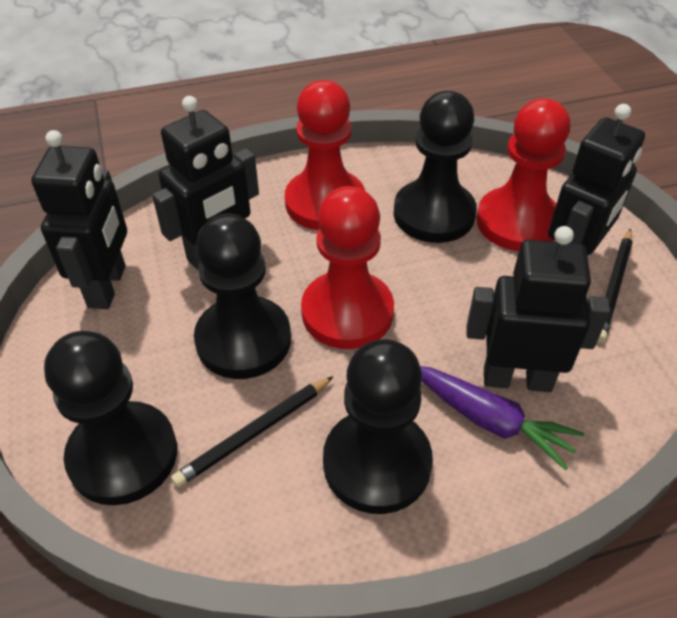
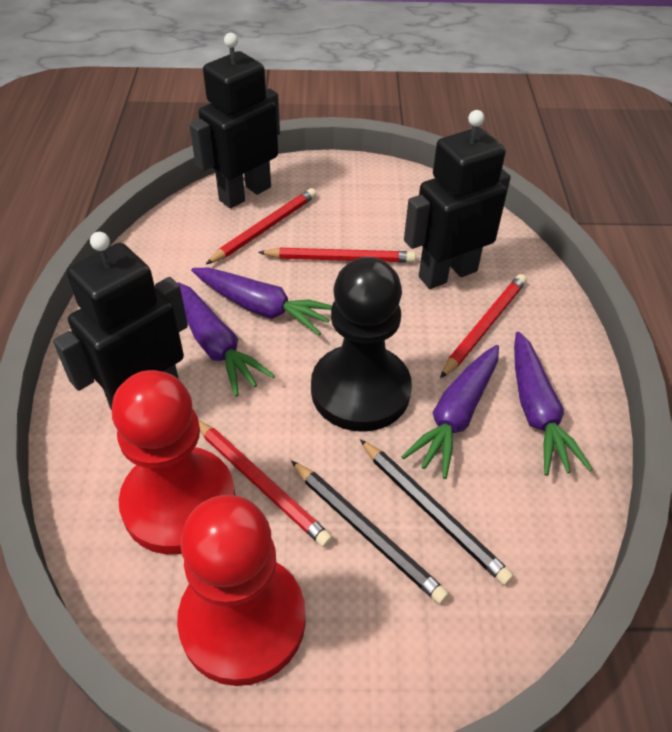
black pawn: [44,331,177,505] [194,214,291,379] [323,339,433,514] [394,91,477,243] = 4 -> [311,257,412,432] = 1
black robot: [31,130,127,309] [152,96,259,270] [467,226,610,392] [548,104,645,256] = 4 -> [53,232,188,410] [189,33,280,208] [404,110,511,289] = 3
purple carrot: [420,366,584,471] = 1 -> [177,282,275,397] [191,268,332,336] [401,345,499,479] [514,331,593,476] = 4
red pawn: [285,80,365,230] [301,186,394,349] [476,99,570,251] = 3 -> [111,370,235,554] [177,495,306,686] = 2
red pencil: none = 0 -> [198,420,333,547] [206,188,316,264] [258,248,416,263] [440,274,527,378] = 4

